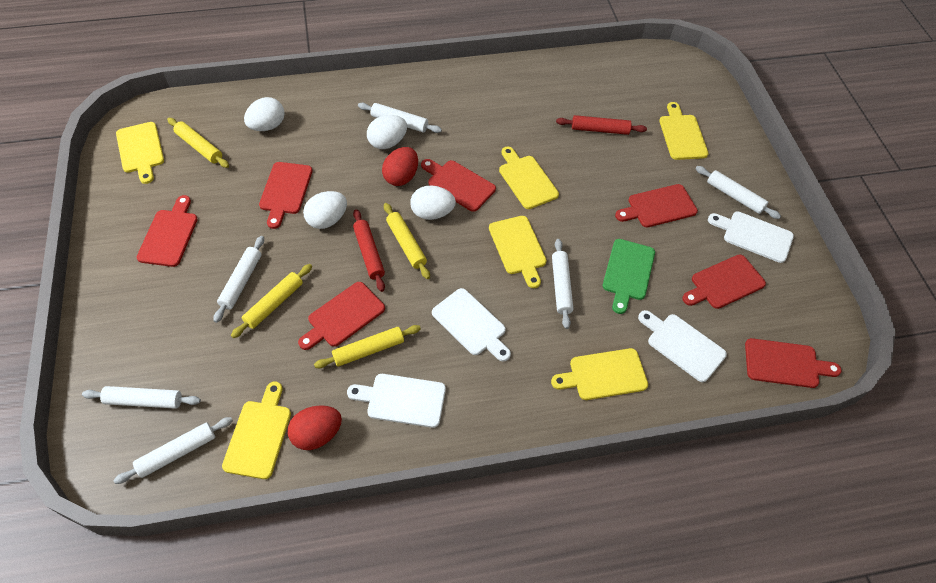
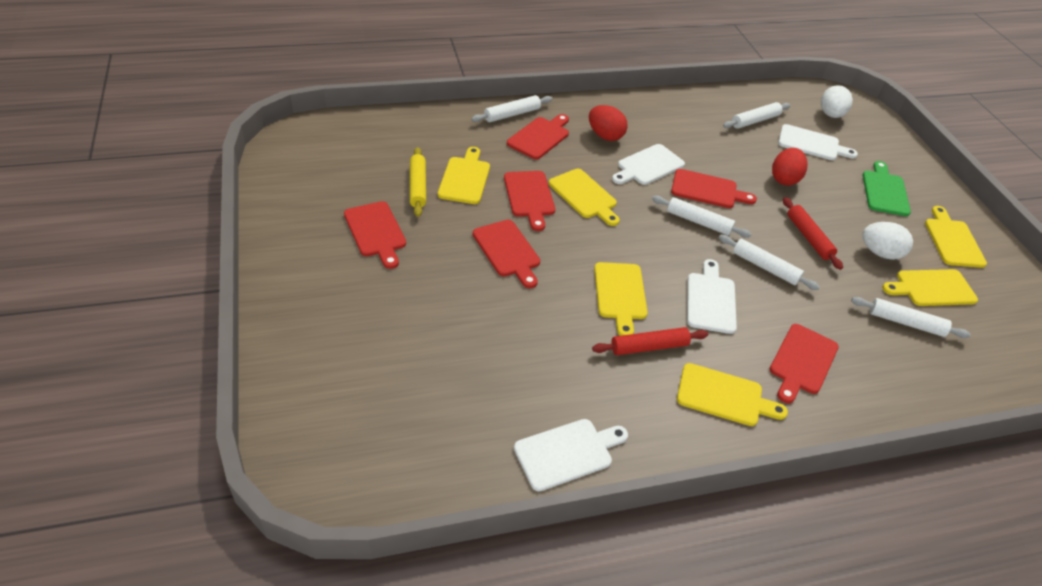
red cutting board: [137,195,197,267] [259,162,312,229] [298,282,385,350] [421,159,496,212] [615,184,698,227] [682,254,766,309] [745,338,841,388] = 7 -> [344,201,406,269] [473,220,540,288] [504,171,555,231] [507,114,569,159] [671,169,757,208] [770,324,839,403] = 6
white egg: [244,97,285,131] [303,191,347,229] [367,115,407,149] [410,186,456,220] = 4 -> [821,85,853,118] [862,222,913,260] = 2
white rolling pin: [82,386,201,409] [114,417,233,484] [213,236,264,323] [358,103,442,133] [552,239,573,329] [695,166,781,219] = 6 -> [471,95,552,122] [652,195,751,238] [719,235,820,290] [723,102,790,129] [851,297,971,338] = 5
yellow rolling pin: [167,118,229,168] [231,264,312,338] [314,325,421,368] [384,203,430,279] = 4 -> [410,147,426,217] = 1

